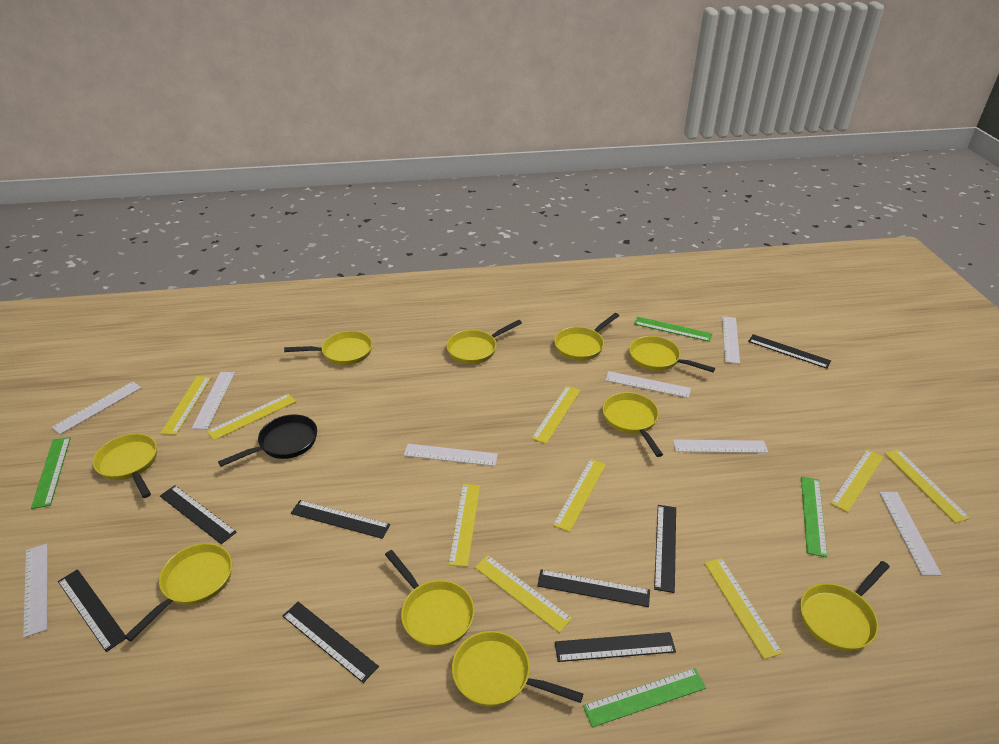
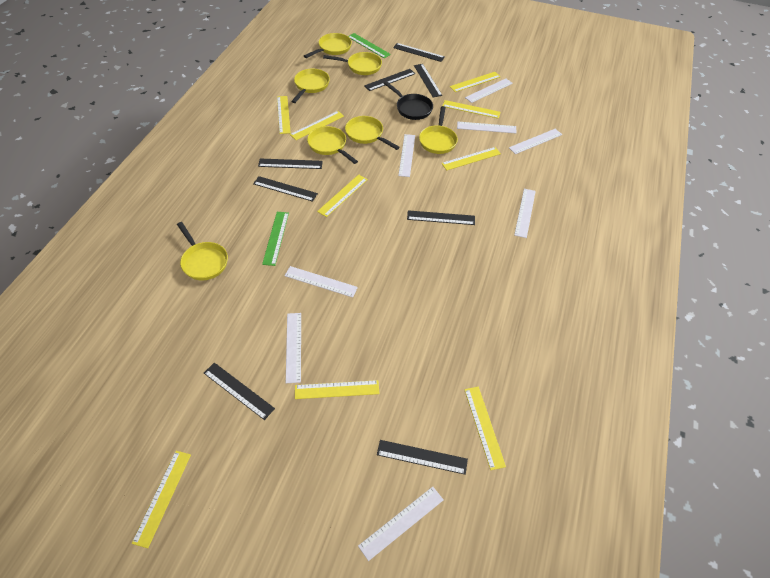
green ruler: [31,437,71,509] [583,668,706,728] [634,317,712,342] [801,476,827,557] = 4 -> [262,212,289,266] [348,33,391,58] = 2
yellow pan: [93,433,157,498] [124,543,232,641] [284,331,372,365] [385,550,475,648] [447,320,522,364] [452,631,583,707] [554,313,619,361] [603,392,663,457] [629,336,715,372] [800,561,890,651] = 10 -> [177,222,228,280] [291,69,330,103] [304,33,352,58] [307,126,358,164] [323,52,382,75] [345,116,400,150] [419,106,458,154] = 7

